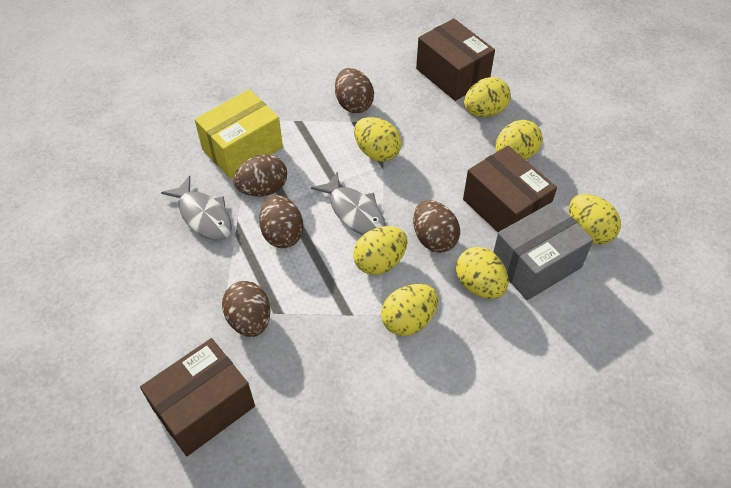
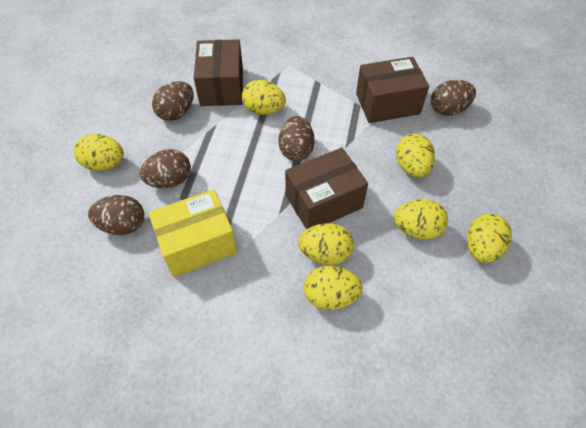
grey box: [493,201,594,300] = 1 -> none = 0
grey fish: [161,176,232,241] [311,172,386,235] = 2 -> none = 0

